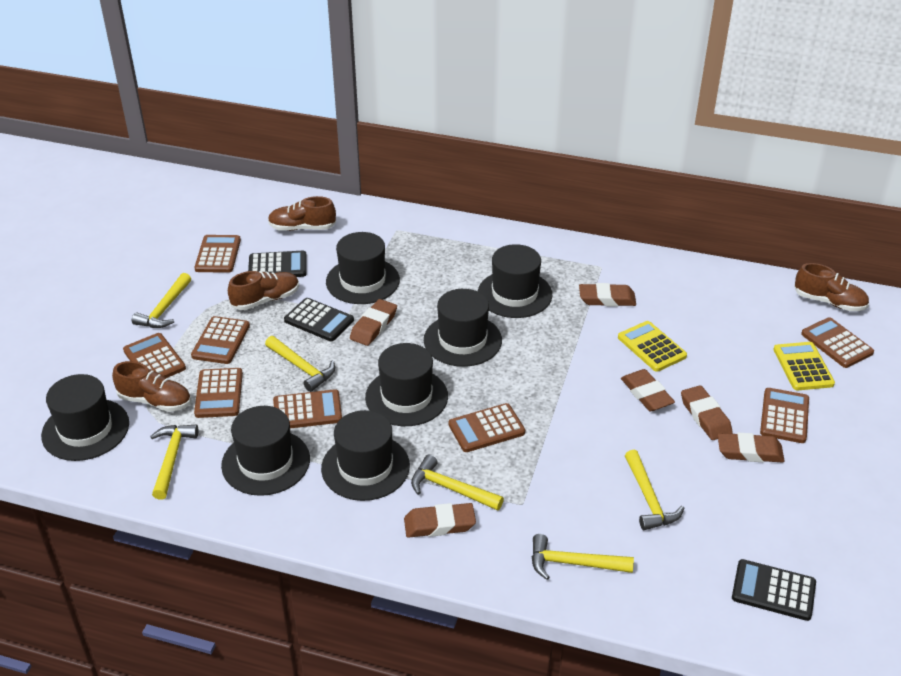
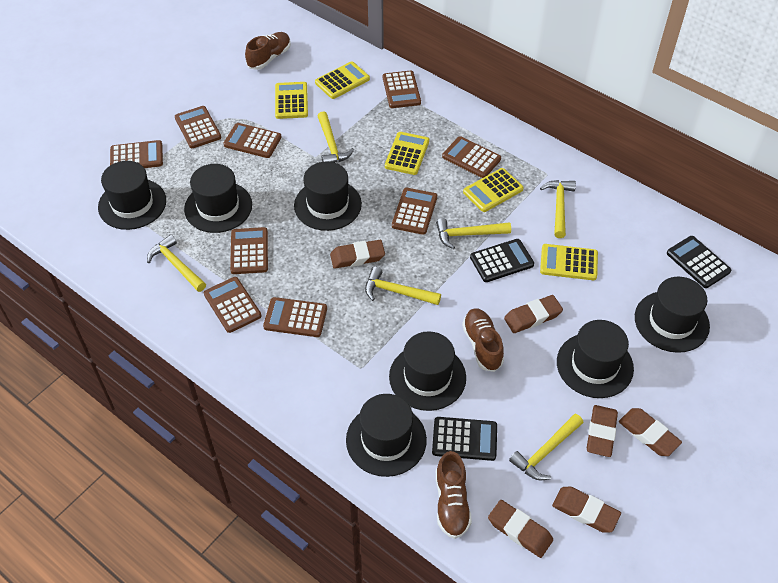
brown calculator: [123,333,186,378] [191,316,250,364] [194,368,243,418] [195,235,241,273] [273,389,342,428] [449,403,525,452] [760,388,809,443] [801,317,874,368] = 8 -> [110,140,163,168] [175,106,221,148] [204,277,261,333] [223,123,282,158] [230,227,268,274] [263,297,327,337] [383,71,421,108] [392,188,437,235] [442,136,501,178] = 9
brown shoe: [112,361,191,412] [228,271,299,310] [268,196,336,231] [794,263,869,311] = 4 -> [245,32,291,70] [436,451,472,539] [462,308,504,372] = 3
yellow calculator: [618,321,687,372] [773,342,835,390] = 2 -> [275,82,308,119] [315,61,370,99] [385,132,429,175] [463,168,524,212] [540,244,598,280] = 5

